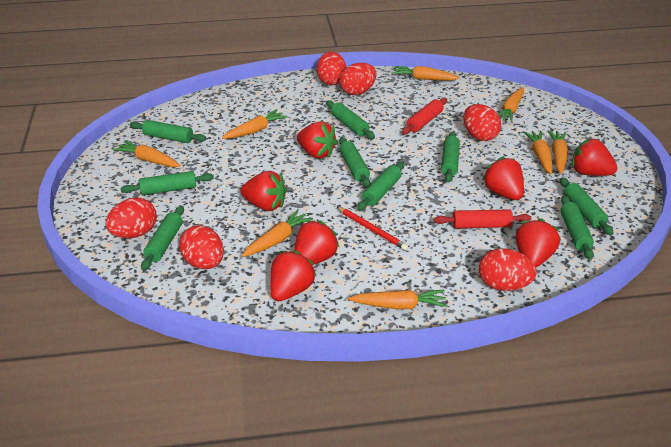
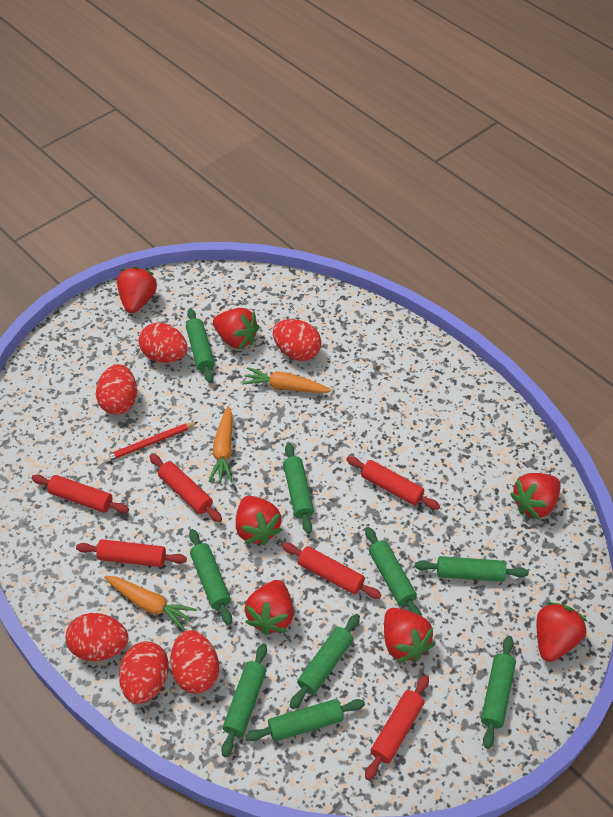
orange carrot: [113,140,181,167] [222,109,288,139] [242,210,313,257] [348,290,447,309] [392,66,460,80] [498,87,524,122] [523,131,553,175] [547,130,568,174] = 8 -> [104,576,197,631] [209,406,232,482] [242,367,331,393] = 3
red rolling pin: [402,98,447,135] [434,209,531,228] = 2 -> [31,474,129,513] [76,539,187,567] [149,454,222,522] [282,543,381,599] [346,456,440,510] [365,675,429,780] = 6

